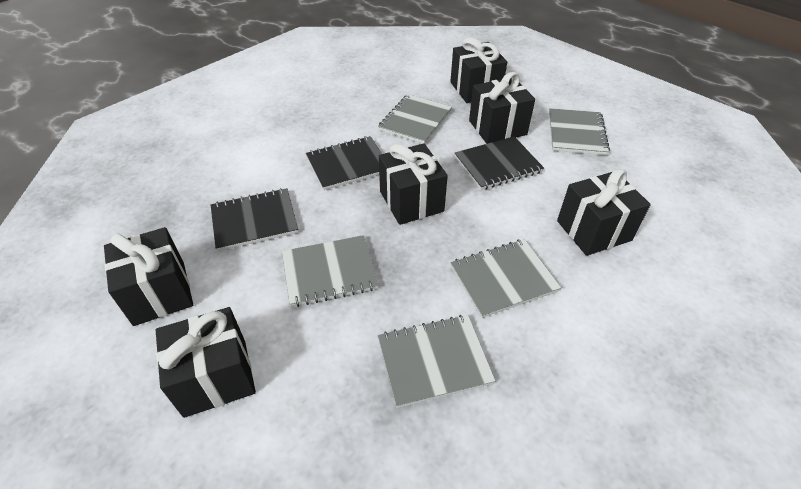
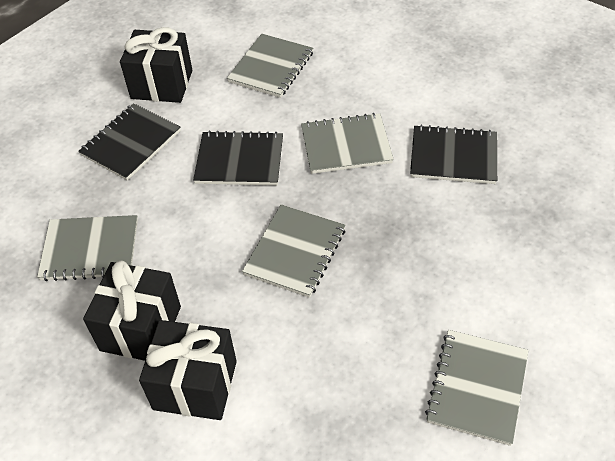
black gift: [104,227,193,326] [156,307,256,418] [379,143,448,225] [450,37,507,103] [469,72,535,144] [557,169,651,256] = 6 -> [83,261,181,361] [120,27,192,103] [139,320,237,420] = 3

